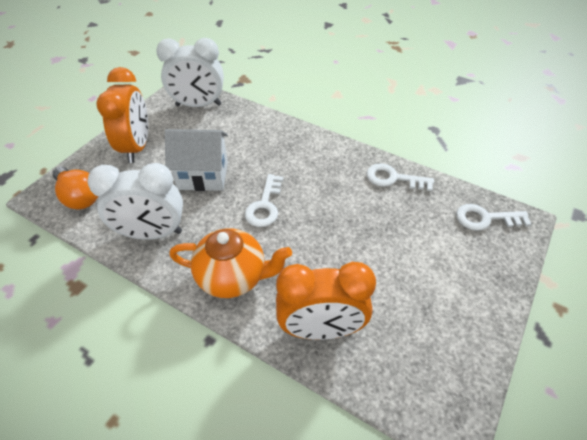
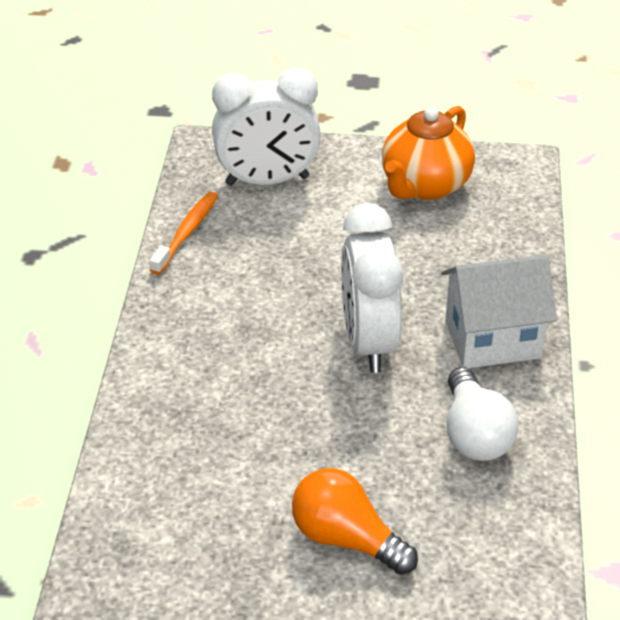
orange clock: [96,67,148,163] [276,262,376,340] = 2 -> none = 0
orange toothbrush: none = 0 -> [149,192,218,275] = 1
white key: [245,174,283,227] [366,163,434,191] [456,204,532,231] = 3 -> none = 0
white light bulb: none = 0 -> [447,367,519,461] = 1

